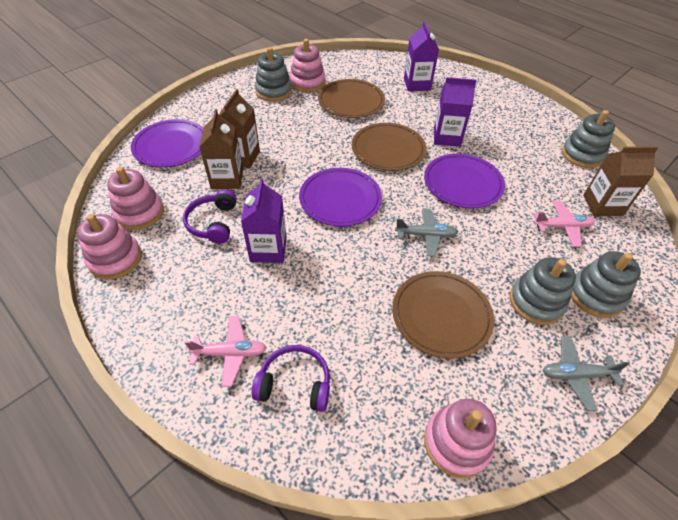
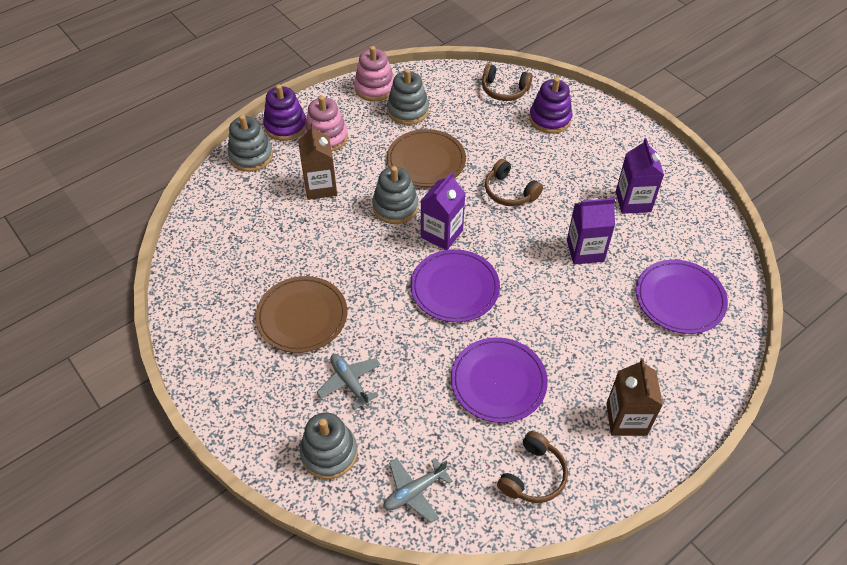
brown carton: [199,109,243,189] [219,89,260,168] [583,146,658,216] = 3 -> [298,124,337,200] [606,358,663,436] = 2
brown headphones: none = 0 -> [482,64,532,101] [485,159,543,206] [497,431,568,503] = 3
brown plate: [318,79,385,118] [352,123,426,171] [392,271,494,358] = 3 -> [255,276,347,353] [387,129,466,187] = 2
pink plane: [184,316,267,387] [533,201,595,247] = 2 -> none = 0
pink stacking toy: [77,214,142,280] [107,167,164,230] [289,39,325,92] [424,399,497,478] = 4 -> [304,96,348,151] [354,46,394,101] = 2
purple headphones: [183,189,237,244] [252,345,330,412] = 2 -> none = 0
purple stacking toy: none = 0 -> [263,84,306,141] [529,77,572,133] = 2

